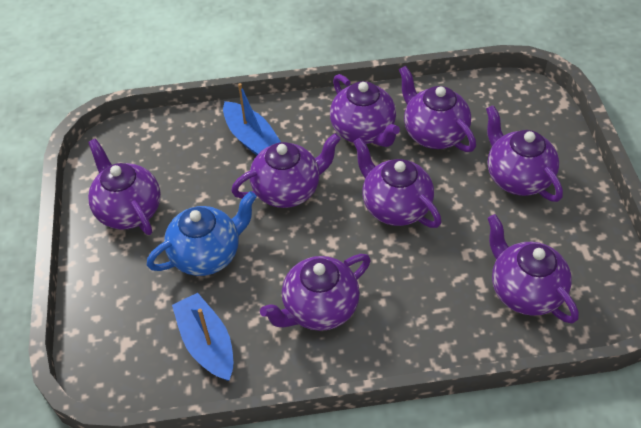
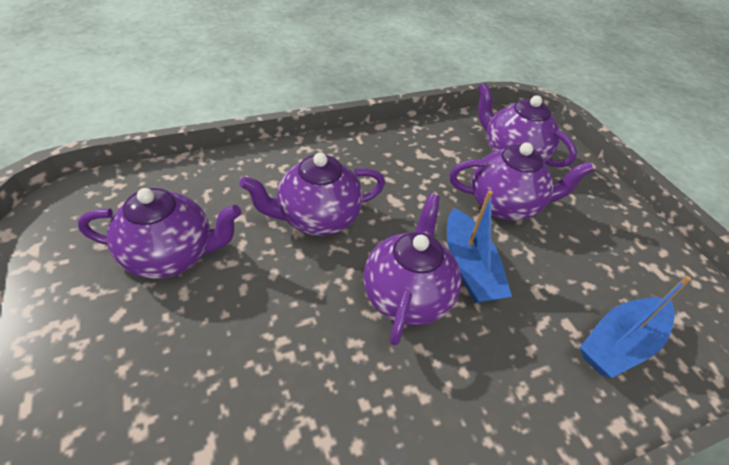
blue teapot: [147,191,257,276] = 1 -> none = 0
purple teapot: [88,138,161,235] [231,133,341,208] [260,254,370,331] [330,74,400,147] [353,138,442,228] [399,65,476,152] [486,105,563,202] [487,214,579,324] = 8 -> [78,188,241,279] [239,153,385,236] [363,194,461,345] [449,143,594,220] [478,82,577,168] = 5

